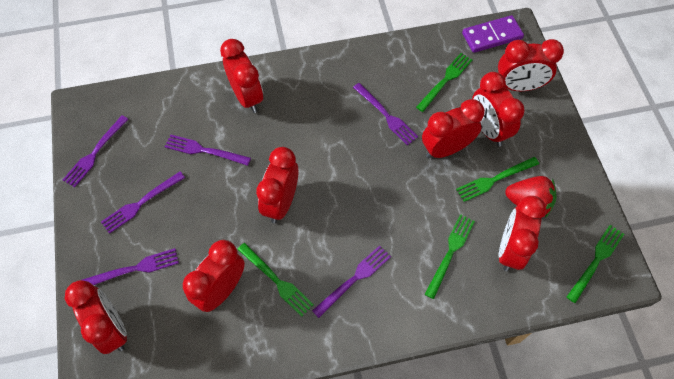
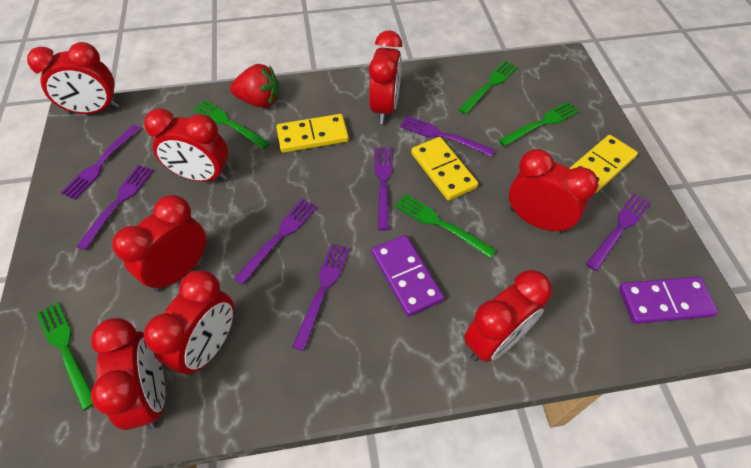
purple domino: [462,15,524,53] = 1 -> [372,235,444,317] [619,276,718,324] = 2
purple fork: [63,115,129,187] [82,248,179,285] [101,172,185,234] [165,134,251,166] [312,245,391,318] [353,83,418,145] = 6 -> [61,124,141,200] [76,165,154,250] [234,199,317,285] [292,244,350,351] [374,147,392,230] [400,116,495,157] [586,193,651,271] = 7
yellow domino: none = 0 -> [276,114,349,153] [411,137,478,201] [570,135,638,193] = 3

